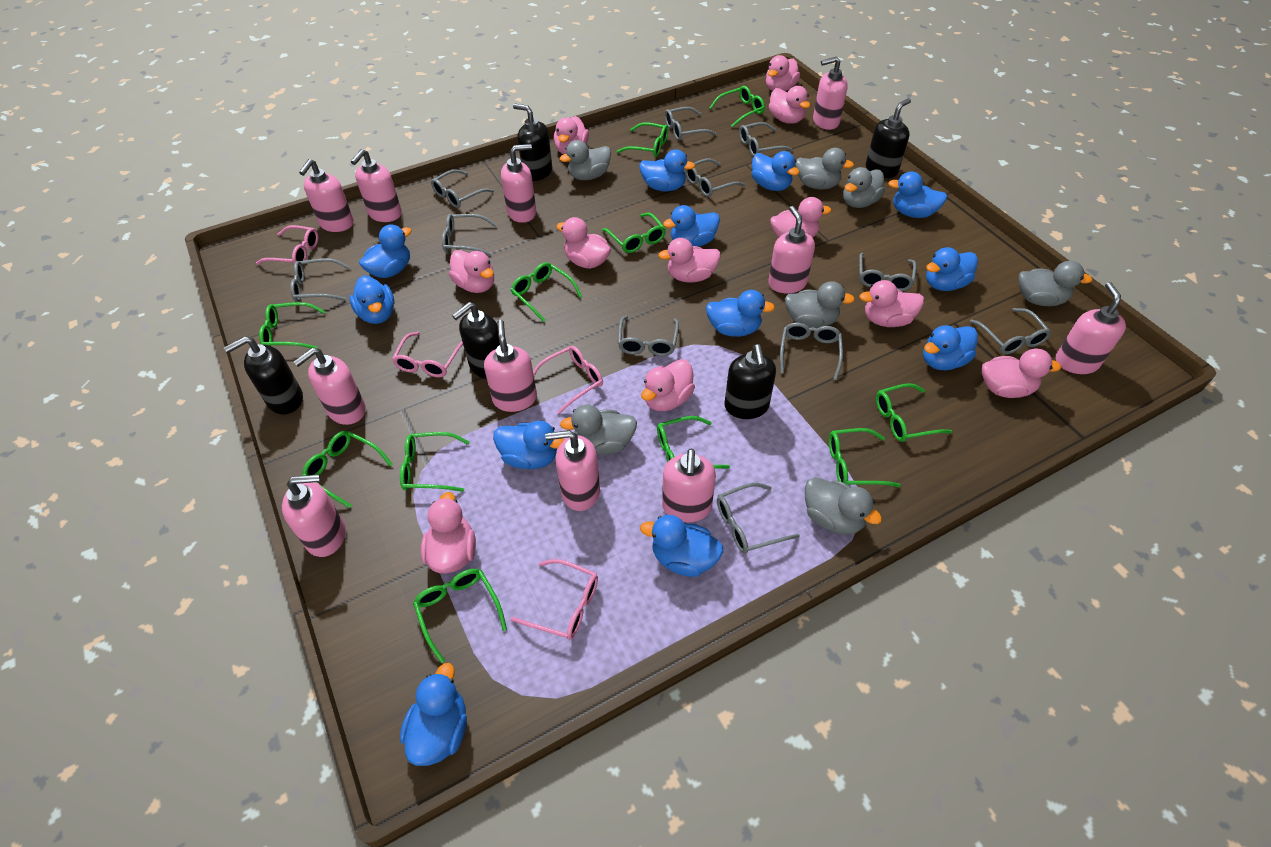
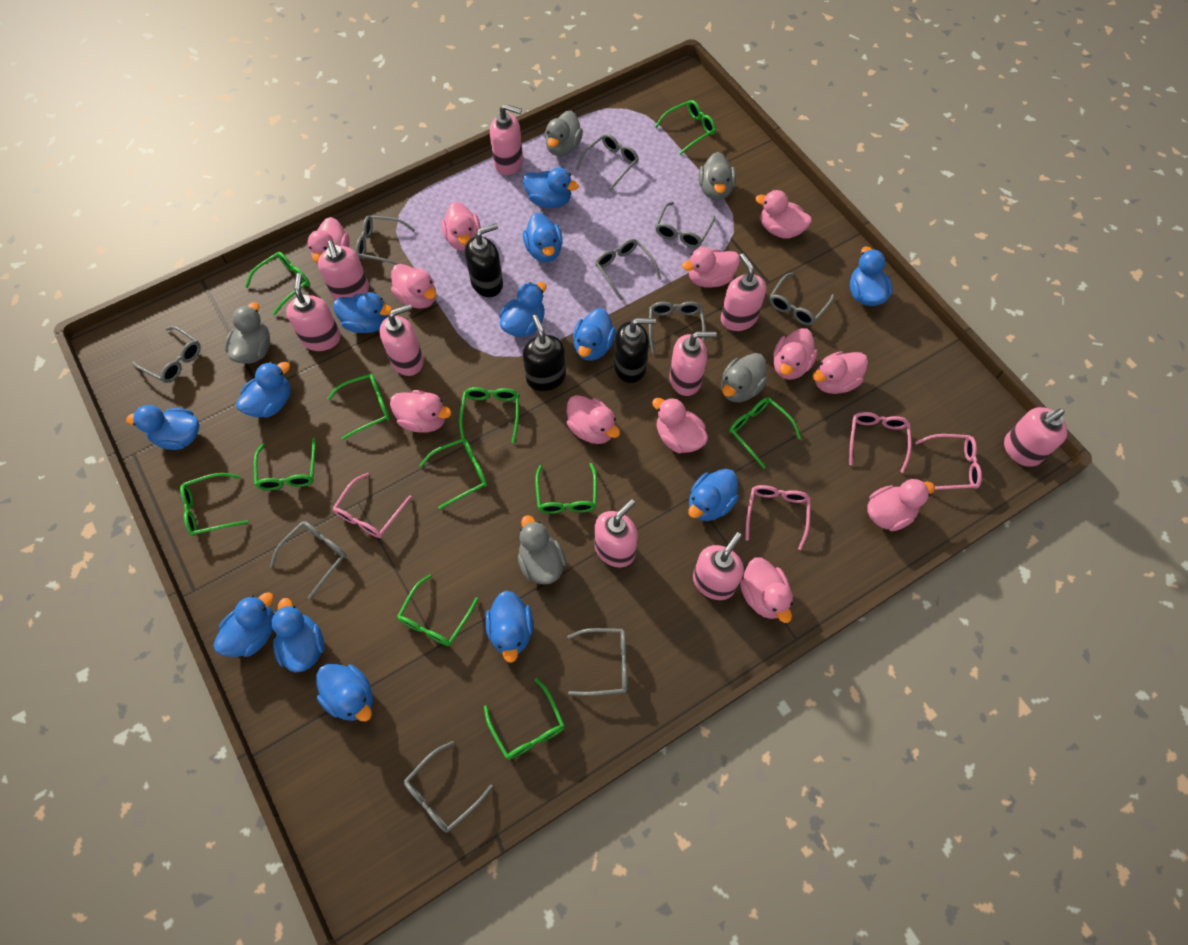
black soap dispenser: [224,336,303,414] [452,302,500,379] [513,104,552,181] [724,344,776,419] [866,98,911,178] = 5 -> [465,223,503,297] [523,315,566,391] [614,318,656,383] = 3
blue duck: [350,275,394,324] [359,224,412,278] [400,663,467,766] [493,420,564,469] [639,149,695,191] [640,515,723,577] [663,205,720,247] [706,290,775,337] [752,151,800,191] [888,171,947,218] [923,325,978,370] [926,247,978,291] = 12 -> [126,405,199,450] [214,592,274,657] [236,362,291,418] [272,598,325,673] [316,664,373,722] [333,292,392,333] [485,591,533,663] [499,282,547,337] [523,167,579,208] [523,213,563,262] [573,308,616,361] [688,469,739,521] [850,246,893,306] = 13
grey duck: [560,140,611,180] [560,405,637,455] [785,281,855,328] [796,148,854,189] [805,477,882,535] [843,167,885,208] [1018,261,1093,306] = 7 -> [225,302,270,364] [518,515,567,585] [545,110,583,156] [698,152,736,200] [721,353,768,402] = 5
grey glasses: [290,258,350,302] [431,169,494,208] [442,214,497,256] [618,316,679,356] [665,107,717,140] [685,158,745,197] [717,483,800,554] [739,122,794,156] [780,323,843,380] [859,253,916,291] [970,308,1051,354] = 11 -> [132,326,201,383] [270,521,346,599] [356,215,415,265] [404,741,493,833] [567,628,627,696] [576,134,639,191] [595,239,661,301] [649,302,705,353] [655,202,715,248] [770,273,834,326] = 10
pink duck: [421,492,476,573] [449,250,494,293] [554,116,589,154] [556,217,611,269] [641,359,695,411] [658,238,720,283] [766,55,800,91] [769,86,810,124] [770,197,832,238] [859,280,924,327] [982,349,1061,398] = 11 -> [308,217,350,264] [390,390,451,433] [391,264,436,309] [441,202,481,251] [567,395,620,444] [652,397,708,453] [682,247,740,288] [740,557,793,623] [755,190,812,239] [773,328,818,380] [813,351,868,394] [867,479,935,531] = 12
pink soap dispenser: [282,474,346,557] [293,348,366,425] [299,159,354,232] [351,149,402,222] [484,320,537,412] [501,144,536,223] [545,430,600,511] [662,448,716,522] [768,206,815,294] [813,57,848,130] [1056,282,1126,374] = 11 -> [286,273,341,351] [318,241,369,300] [380,304,424,376] [490,104,523,175] [595,499,638,567] [669,331,717,396] [693,532,744,600] [721,253,766,331] [1004,407,1068,467] = 9

